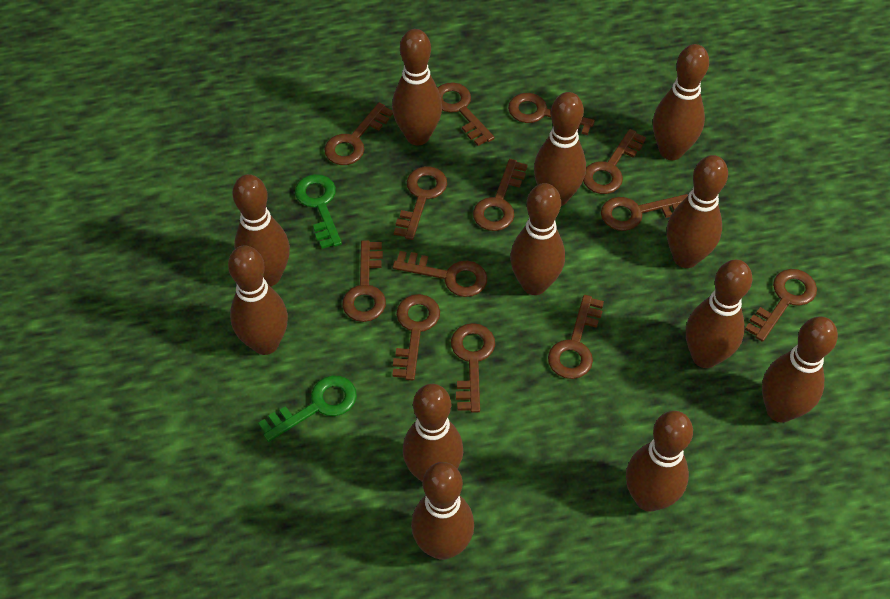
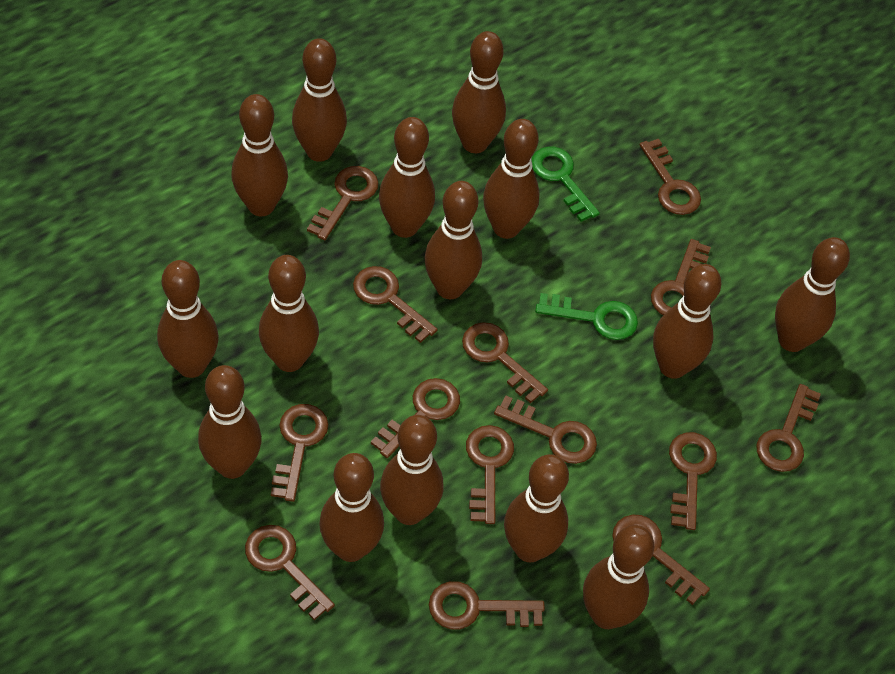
brown bowling pin: [228,245,288,355] [233,174,290,286] [392,29,442,145] [403,384,463,482] [411,462,474,560] [510,183,565,295] [534,92,586,206] [626,411,693,512] [653,44,709,160] [667,155,728,268] [686,260,752,368] [762,316,838,423] = 12 -> [157,260,219,378] [198,365,262,479] [231,94,288,216] [259,255,319,372] [292,38,347,162] [319,453,384,562] [379,117,435,238] [380,415,443,525] [424,181,482,299] [452,31,506,153] [483,119,539,239] [504,454,569,562] [583,525,654,629] [653,264,721,379] [775,237,850,352] = 15
brown key: [324,103,393,165] [342,240,386,322] [393,251,487,297] [393,294,440,381] [394,166,447,240] [438,82,495,146] [451,323,495,413] [473,159,528,231] [508,93,595,135] [548,295,604,379] [583,129,646,194] [601,194,688,231] [745,269,817,342] = 13 -> [245,525,335,620] [271,404,329,502] [307,166,378,240] [353,266,438,343] [371,378,460,458] [429,581,545,629] [462,322,548,403] [466,425,514,524] [494,395,597,464] [612,515,710,605] [640,139,701,215] [651,239,711,315] [669,432,717,530] [756,384,821,472] = 14

